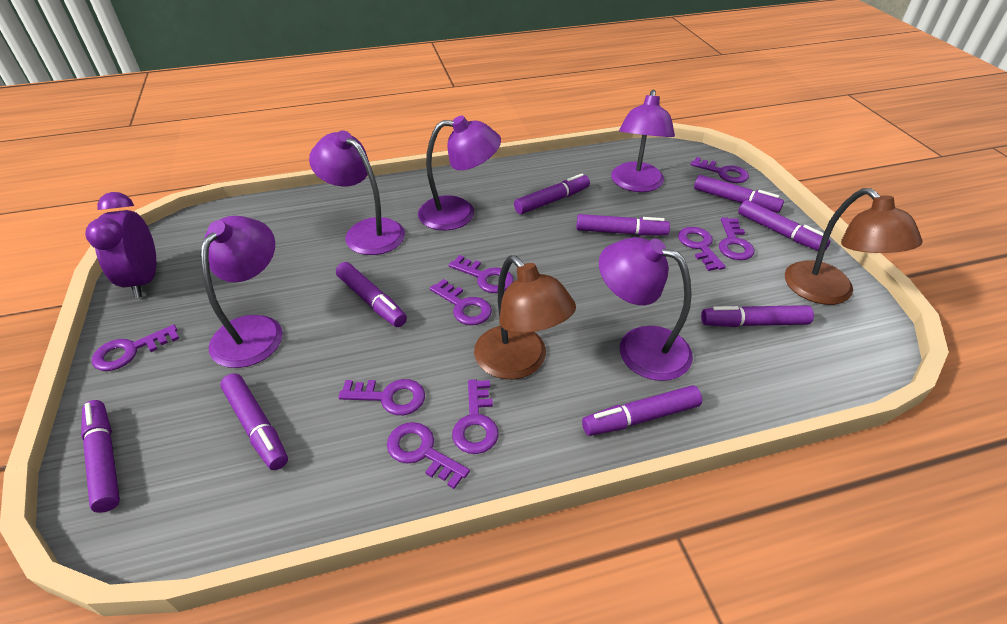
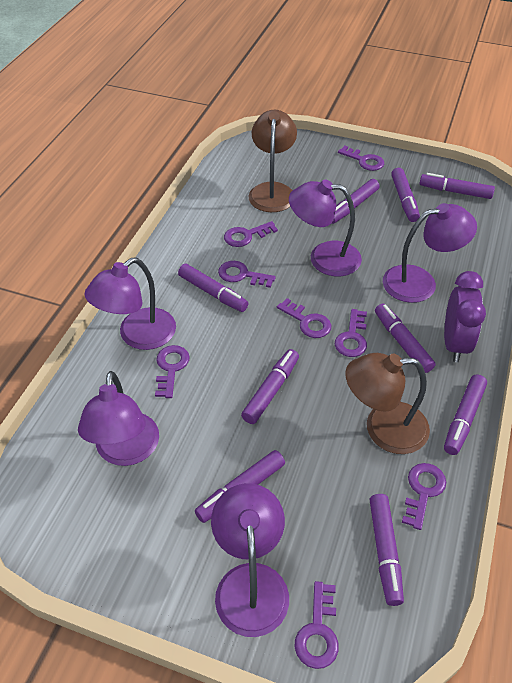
purple key: [92,325,179,371] [338,379,425,415] [387,422,470,489] [430,279,492,325] [449,255,514,293] [452,379,499,454] [678,227,726,271] [690,157,749,183] [719,218,755,260] = 9 -> [155,345,190,398] [218,261,276,288] [224,221,278,247] [277,298,331,338] [295,581,339,669] [335,309,367,357] [338,146,384,171] [402,463,446,530] = 8

